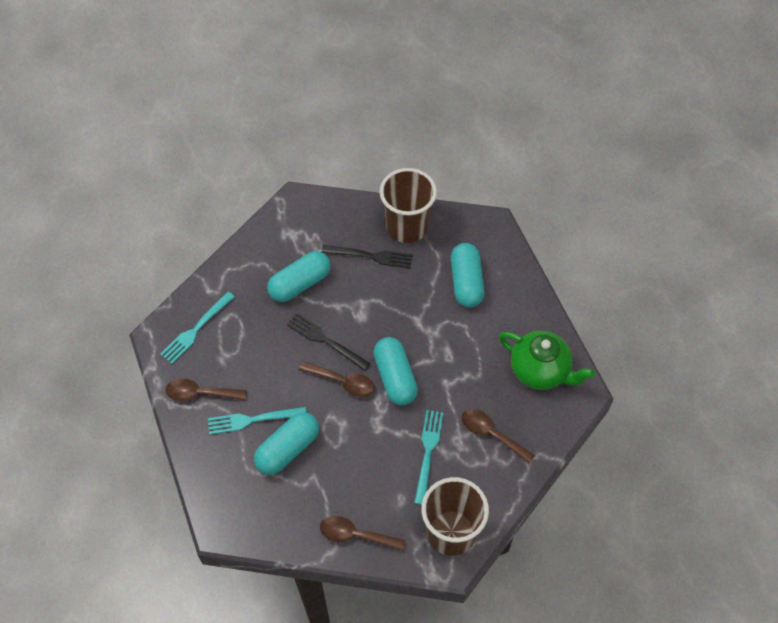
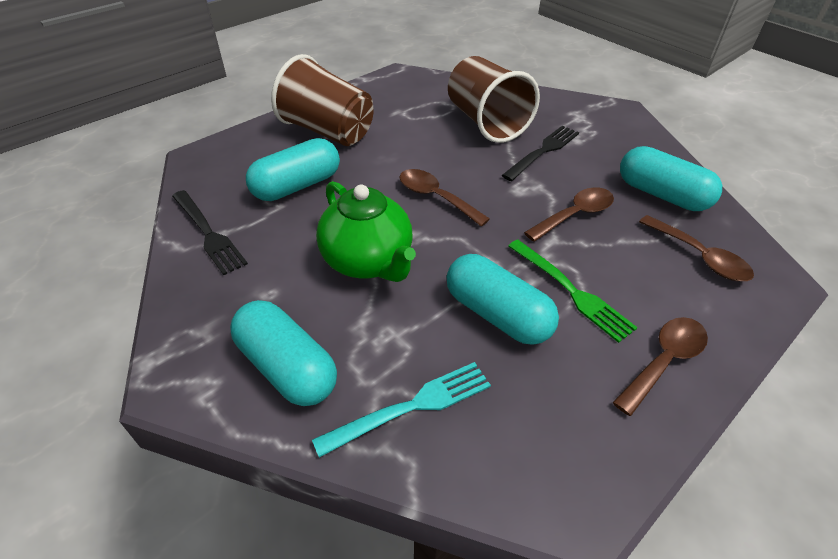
green fork: none = 0 -> [508,240,638,343] = 1
turquoise fork: [160,292,235,364] [208,407,307,435] [414,410,443,505] = 3 -> [312,362,491,457] = 1

